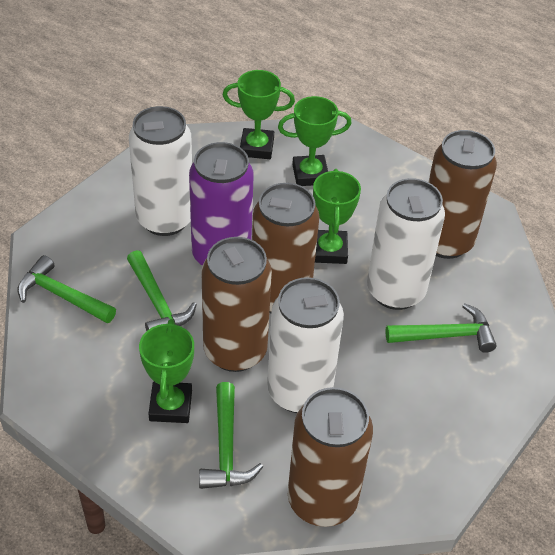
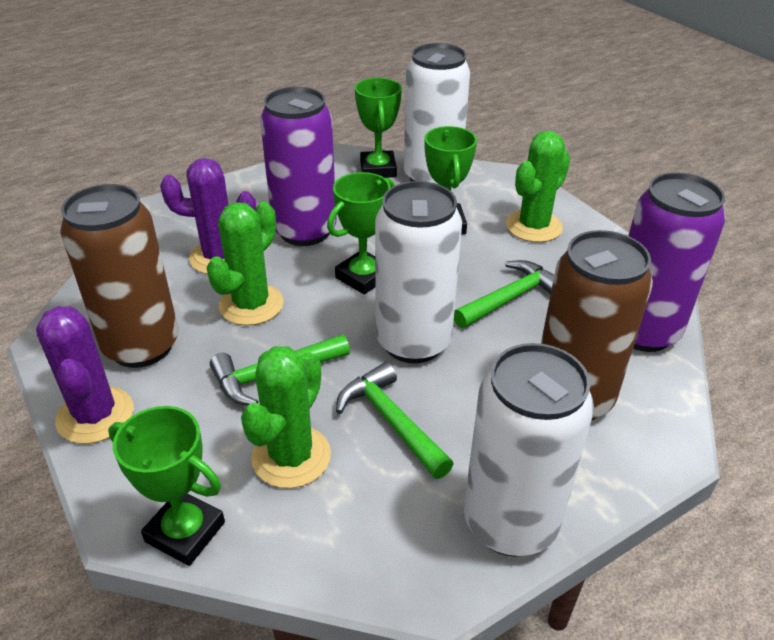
brown can: [201,237,272,372] [252,183,319,313] [288,387,373,527] [429,130,497,259] = 4 -> [60,184,178,368] [541,230,653,420] = 2
green cactus: none = 0 -> [206,202,283,326] [241,346,331,488] [506,131,570,242] = 3
green hammer: [18,255,116,323] [127,250,197,331] [199,382,263,489] [385,303,497,353] = 4 -> [210,334,350,406] [336,362,454,479] [454,260,554,328] = 3
purple cactus: none = 0 -> [36,306,133,444] [160,158,257,274] = 2
purple can: [189,142,254,265] = 1 -> [260,87,337,246] [628,172,725,352] = 2

